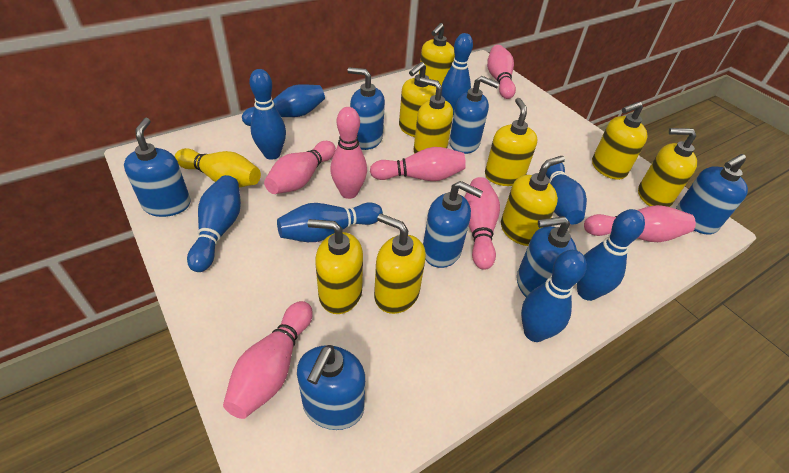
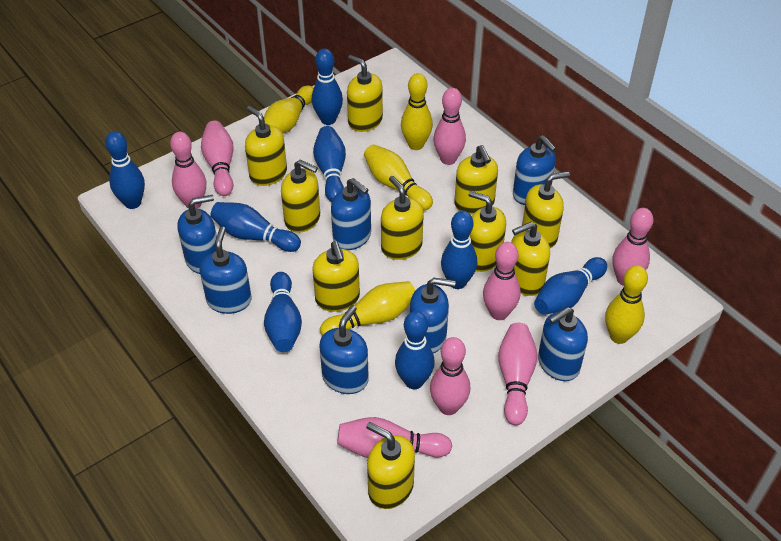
pink bowling pin: [223,301,313,419] [264,141,336,194] [330,107,367,199] [370,147,466,181] [464,177,500,270] [487,45,516,99] [584,205,696,242] = 7 -> [170,132,206,209] [201,121,234,196] [337,417,452,458] [430,337,470,415] [433,88,466,165] [483,242,521,320] [498,323,537,425] [613,208,653,286] = 8
yellow bowling pin: [175,148,261,187] = 1 -> [264,86,314,133] [320,281,415,336] [364,144,433,210] [401,73,433,150] [605,265,648,344] = 5
yellow soap dispenser: [308,219,363,314] [374,213,426,314] [399,62,436,137] [413,77,453,154] [419,23,455,86] [485,98,538,186] [501,156,565,246] [592,102,648,180] [638,128,697,207] = 9 -> [245,106,287,186] [281,159,320,233] [312,242,360,312] [347,55,383,132] [366,422,415,509] [381,176,424,260] [454,145,498,215] [468,191,506,272] [511,222,550,296] [522,171,570,248] = 10

